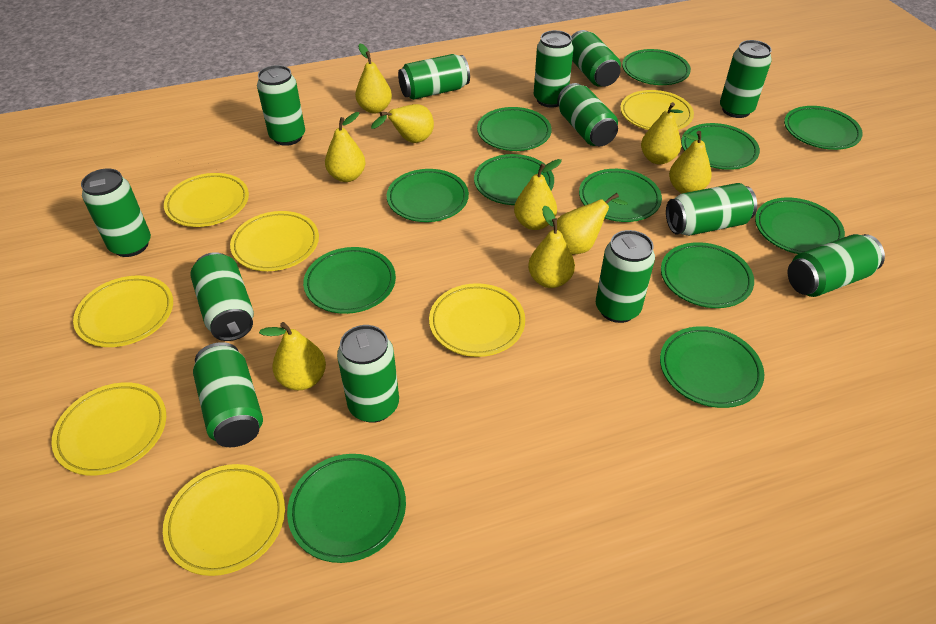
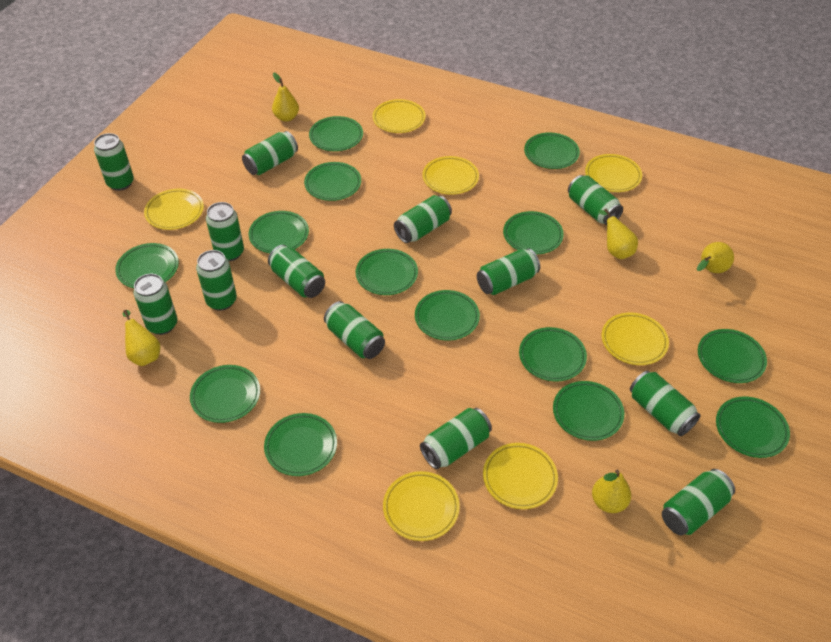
green plate: [287,454,406,563] [303,247,396,314] [387,169,469,222] [474,154,554,205] [477,107,552,151] [579,169,662,222] [622,49,691,85] [660,326,764,408] [661,242,754,308] [681,123,760,170] [755,198,845,254] [784,106,863,150] = 12 -> [115,243,179,288] [190,365,260,423] [249,211,309,253] [264,413,337,476] [304,162,361,201] [309,116,363,151] [356,249,418,295] [415,290,480,341] [503,211,564,254] [519,327,587,381] [524,133,580,169] [553,381,624,441] [698,329,767,383] [716,396,790,458] = 14
yellow pear: [259,322,326,390] [325,112,366,182] [355,44,392,113] [371,104,434,143] [514,159,562,230] [528,205,575,288] [557,193,628,255] [641,102,683,164] [669,131,712,193] = 9 -> [123,310,161,366] [272,73,299,122] [592,470,631,513] [598,208,638,259] [697,242,734,273] = 5

